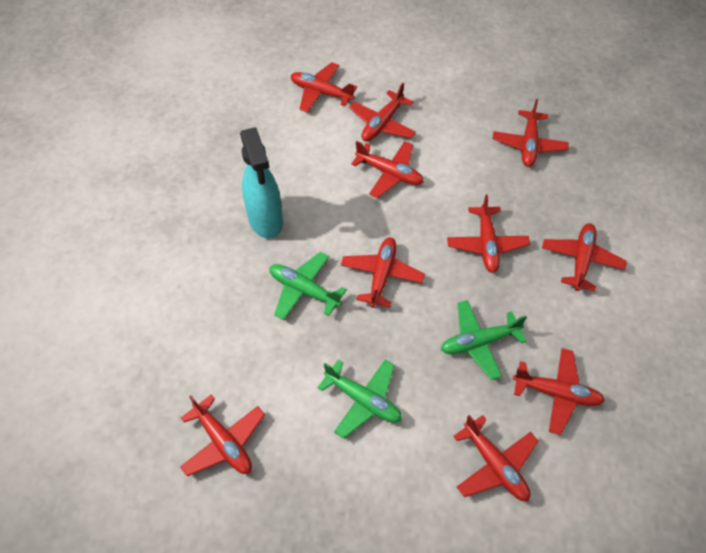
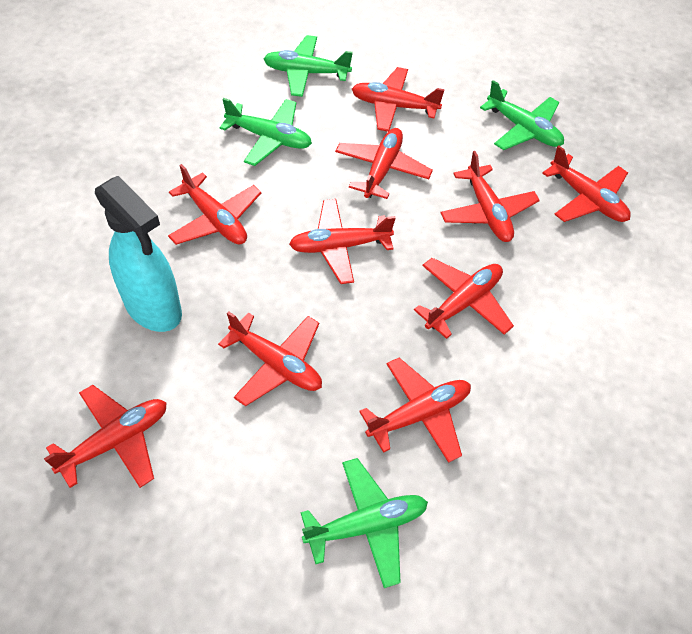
green plane: [270,252,347,320] [317,359,402,438] [441,300,527,380] = 3 -> [220,98,312,166] [264,35,353,97] [301,458,428,588] [480,80,564,150] = 4

